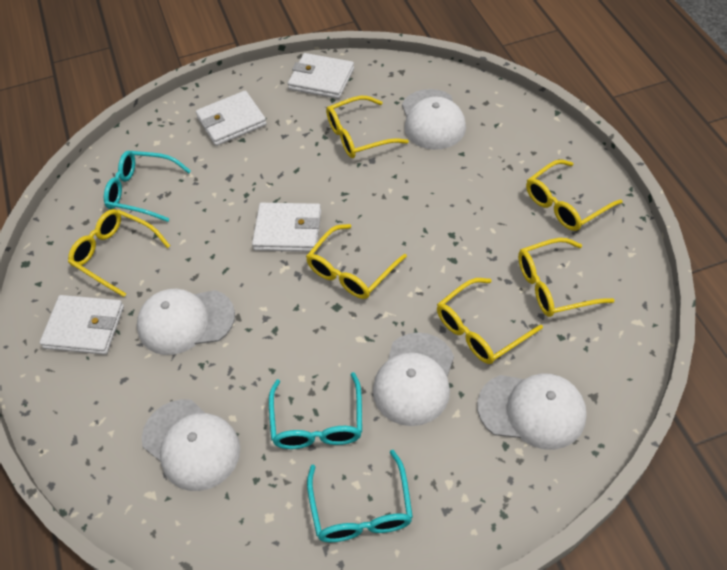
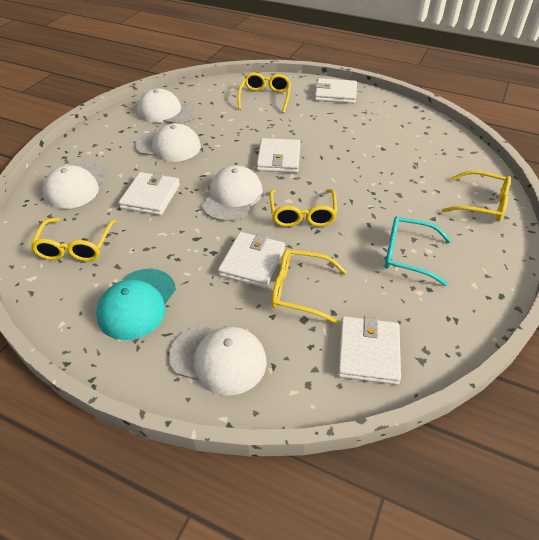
turquoise cap: none = 0 -> [96,269,176,340] = 1
turquoise glasses: [104,151,191,222] [269,372,362,449] [307,450,413,542] = 3 -> [384,216,451,286] = 1
white wallet: [40,295,124,355] [196,91,267,146] [252,203,321,252] [288,53,354,99] = 4 -> [118,172,180,215] [218,232,285,288] [257,138,300,173] [315,78,357,103] [338,316,401,385] = 5
yellow glasses: [68,209,170,297] [306,224,407,299] [326,96,409,158] [437,278,543,364] [518,238,615,317] [526,159,622,231] = 6 -> [30,218,116,261] [237,72,291,113] [269,189,337,227] [272,249,347,324] [442,170,511,221] = 5

